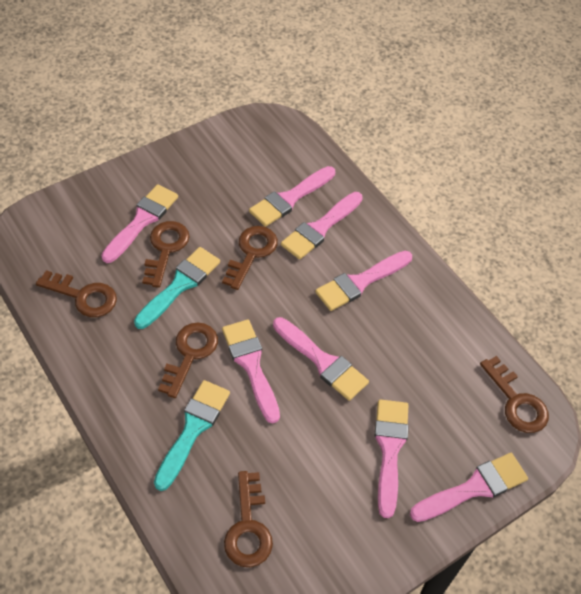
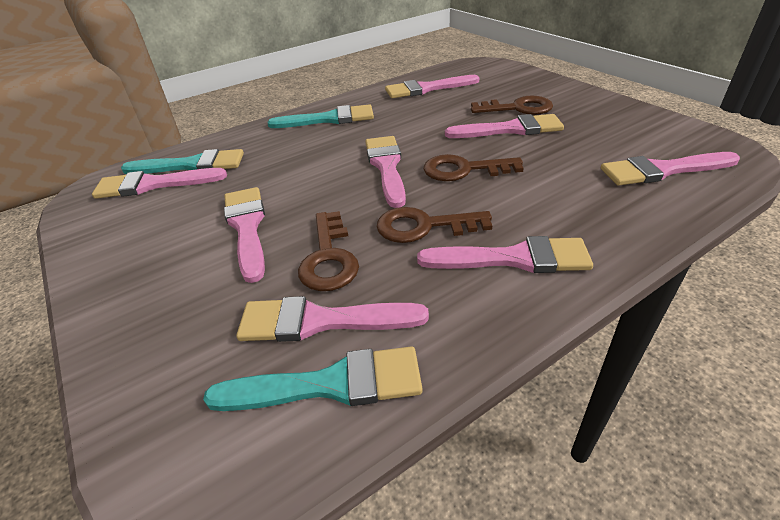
brown key: [36,270,117,317] [142,221,190,288] [158,322,218,398] [222,226,278,290] [224,471,273,567] [480,356,549,433] = 6 -> [298,211,359,291] [377,207,492,243] [423,154,524,181] [471,96,553,115] = 4
turquoise brush: [134,247,220,329] [154,380,230,491] = 2 -> [121,149,244,174] [203,347,423,411] [268,104,374,128] = 3

